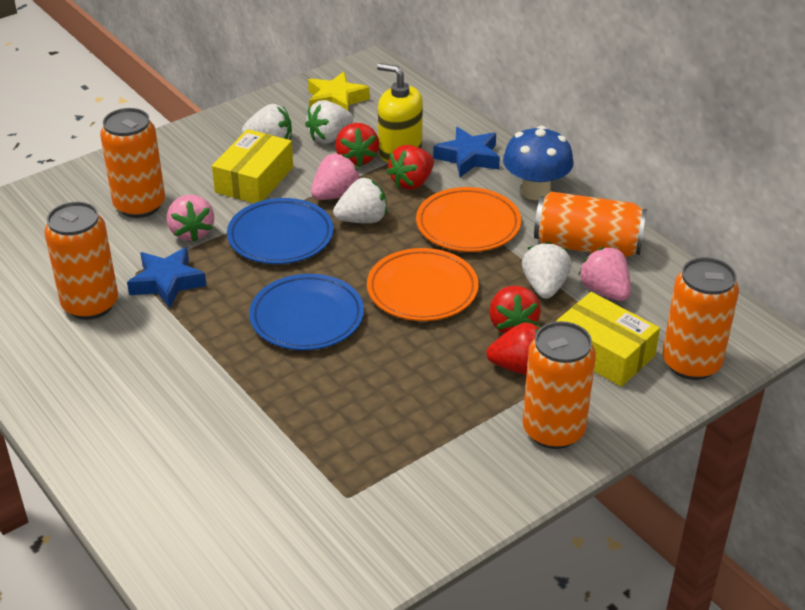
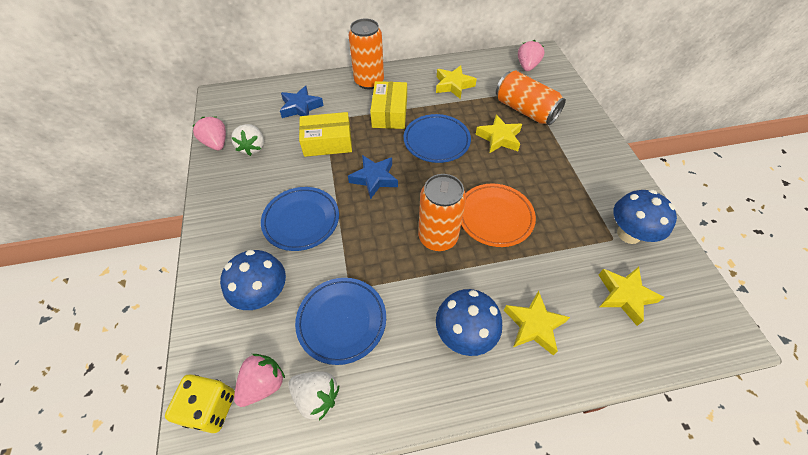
blue mushroom: [503,126,574,200] = 1 -> [220,250,286,310] [436,289,502,356] [613,190,677,244] = 3
blue plate: [227,198,334,264] [249,274,364,350] = 2 -> [261,187,339,251] [295,278,386,365] [404,114,471,163] = 3
orange can: [44,202,118,320] [100,108,165,218] [522,321,596,449] [534,192,647,257] [662,257,739,380] = 5 -> [349,19,384,89] [418,174,466,251] [496,70,566,125] = 3
orange plate: [367,248,479,321] [416,187,521,252] = 2 -> [461,184,536,247] = 1
red strawberry: [335,123,379,167] [387,145,434,190] [486,322,541,375] [489,286,541,333] = 4 -> none = 0
white strawberry: [242,104,292,140] [305,100,353,143] [333,178,387,223] [522,242,572,299] = 4 -> [231,124,264,156] [288,371,339,421] = 2
yellow dice: none = 0 -> [165,374,235,433] = 1
yellow soap dispenser: [377,63,423,162] = 1 -> none = 0
yellow star: [308,72,370,111] = 1 -> [436,65,477,99] [475,114,522,153] [504,291,570,355] [598,267,665,326] = 4

